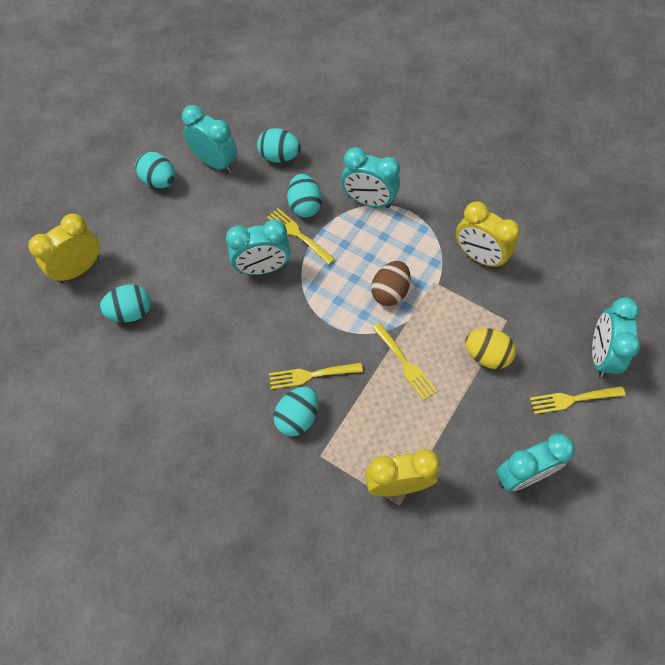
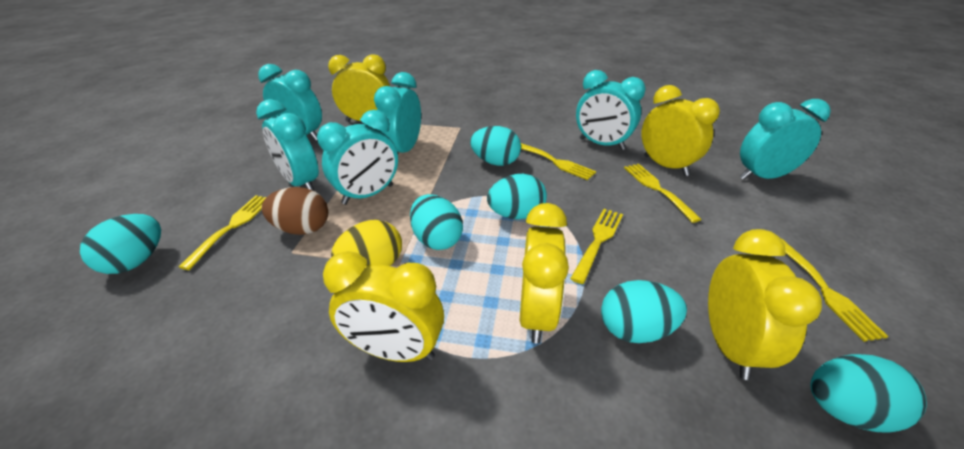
turquoise clock: [182,105,237,173] [226,220,291,275] [341,147,400,208] [496,434,575,491] [592,298,640,378] = 5 -> [256,99,319,191] [258,64,322,141] [317,110,398,205] [374,72,421,154] [576,70,646,150] [740,99,831,180] = 6
turquoise egg: [100,285,151,322] [135,152,175,188] [257,128,301,163] [273,386,319,436] [287,174,322,218] = 5 -> [80,214,161,274] [410,194,463,250] [470,126,521,166] [487,174,547,219] [601,280,687,343] [810,354,927,433] = 6
yellow clock: [28,214,100,283] [365,449,440,496] [456,201,520,269] = 3 -> [323,251,444,362] [328,55,390,122] [519,203,569,344] [642,85,720,176] [708,229,822,380] = 5
yellow fork: [267,208,335,265] [269,363,363,389] [372,322,437,401] [530,386,626,414] = 4 -> [179,195,266,270] [521,143,596,180] [570,209,623,284] [624,164,702,223] [781,239,889,342] = 5

